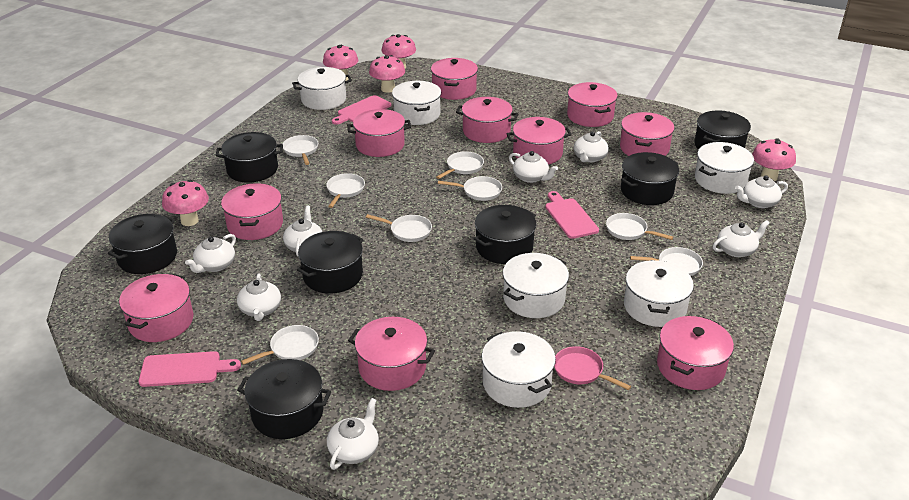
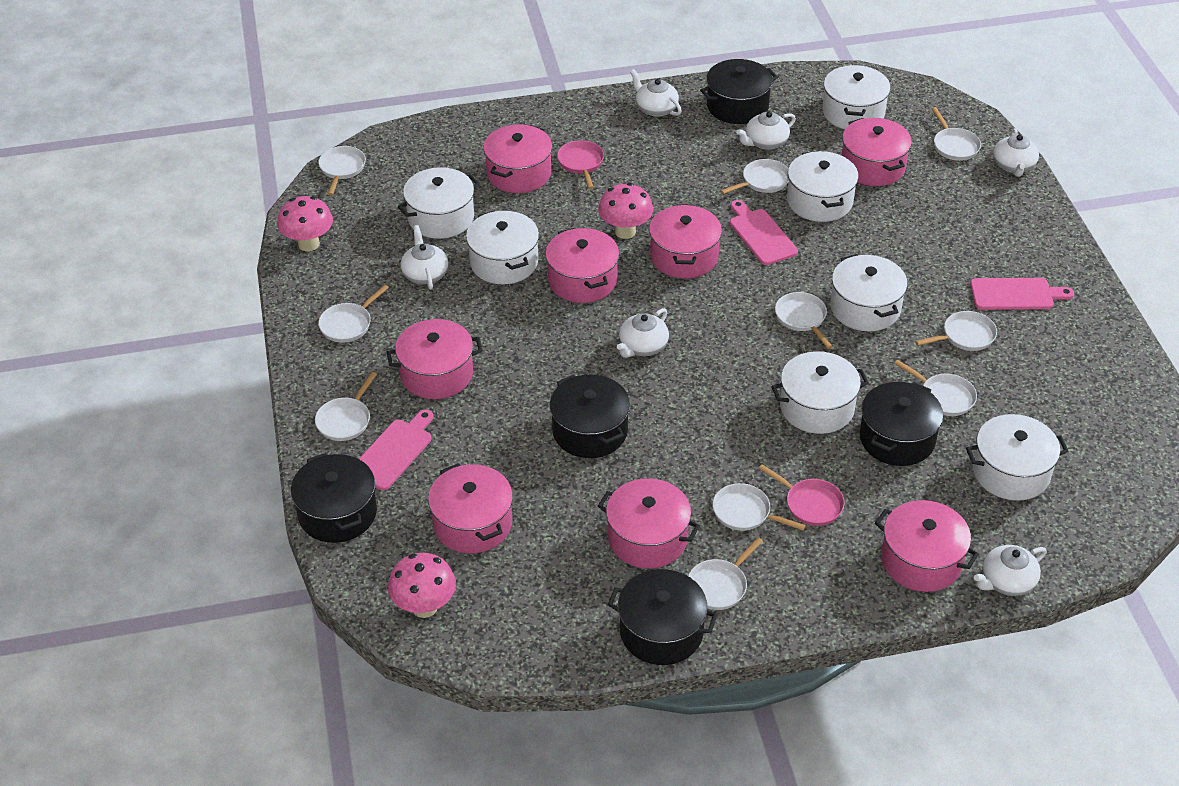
black pot: [108,214,177,274] [216,132,283,183] [237,359,331,439] [297,231,364,293] [474,205,536,264] [621,152,679,205] [695,110,751,150] = 7 -> [291,453,377,543] [550,374,630,458] [608,569,717,665] [700,59,778,124] [860,382,943,466] = 5
pink mushroom: [162,180,209,226] [323,45,358,81] [369,55,405,93] [382,34,416,69] [752,138,796,181] = 5 -> [277,196,333,251] [388,553,456,618] [598,183,653,239] = 3
pink pan: [554,346,631,390] = 1 -> [557,140,604,189] [758,464,845,526] = 2
pink pot: [119,273,194,342] [221,183,283,240] [347,109,411,157] [348,317,435,391] [431,58,478,100] [456,97,518,143] [506,117,572,165] [567,82,618,127] [620,112,674,156] [657,316,734,390] = 10 -> [387,319,483,399] [428,463,513,554] [483,124,552,193] [545,228,619,303] [598,478,700,569] [649,204,722,279] [841,118,912,186] [875,500,979,592] = 8
white pan: [241,325,319,365] [283,135,318,165] [326,173,365,208] [366,214,432,242] [436,151,484,179] [438,176,502,201] [606,213,673,240] [630,247,703,276] = 8 -> [315,372,377,441] [318,146,366,195] [318,285,389,343] [688,537,763,610] [713,483,806,531] [721,159,789,194] [775,292,833,349] [894,360,977,416] [915,311,997,351] [932,107,981,161] = 10
white pot: [292,67,352,110] [392,81,441,125] [481,331,556,408] [503,253,569,318] [624,260,694,327] [695,142,754,194] = 6 -> [398,167,480,239] [466,211,539,284] [771,351,869,434] [787,151,858,222] [822,65,891,129] [830,254,907,331] [966,414,1068,501] = 7
white teapot: [185,234,236,273] [237,274,281,321] [283,206,322,257] [327,398,379,470] [509,151,558,183] [574,131,608,162] [713,220,770,257] [735,175,788,208] = 8 -> [401,225,449,290] [617,308,669,358] [630,69,682,117] [736,111,796,150] [974,545,1047,596] [993,128,1039,177] = 6

